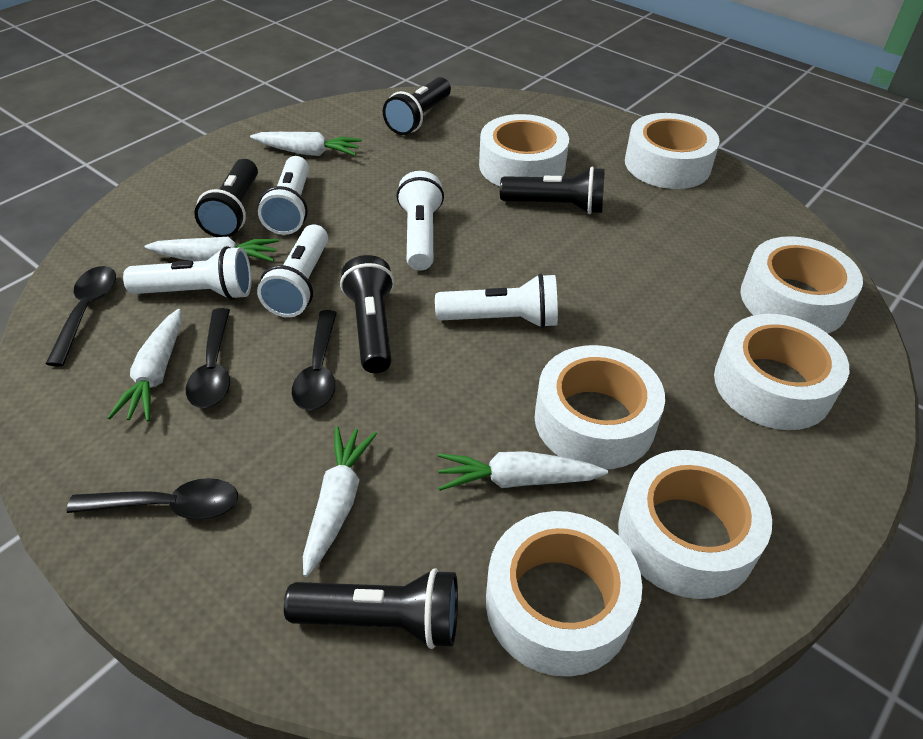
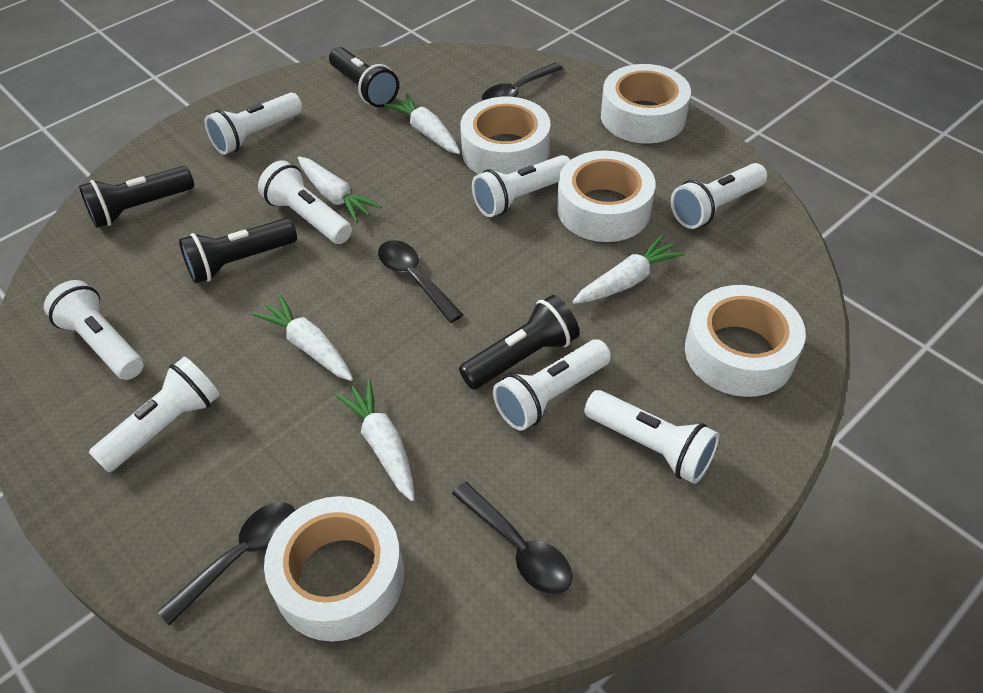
black flashlight: [194,159,258,237] [284,568,458,649] [340,255,394,373] [383,77,451,135] [500,167,605,214] = 5 -> [79,166,194,228] [179,218,297,284] [329,47,399,107] [459,295,580,389] = 4
white flashlight: [123,246,252,300] [257,224,328,317] [258,156,309,235] [396,171,444,271] [435,273,558,328] = 5 -> [44,280,144,380] [89,357,220,473] [204,92,303,155] [258,160,352,244] [472,155,570,217] [493,339,611,431] [584,390,720,484] [671,163,767,229] = 8
white tape: [479,114,569,186] [486,511,642,677] [534,345,665,469] [618,450,772,599] [625,113,720,189] [714,314,849,430] [740,236,863,334] = 7 -> [264,496,404,642] [460,97,550,175] [557,151,655,242] [601,64,691,144] [685,285,806,397] = 5

